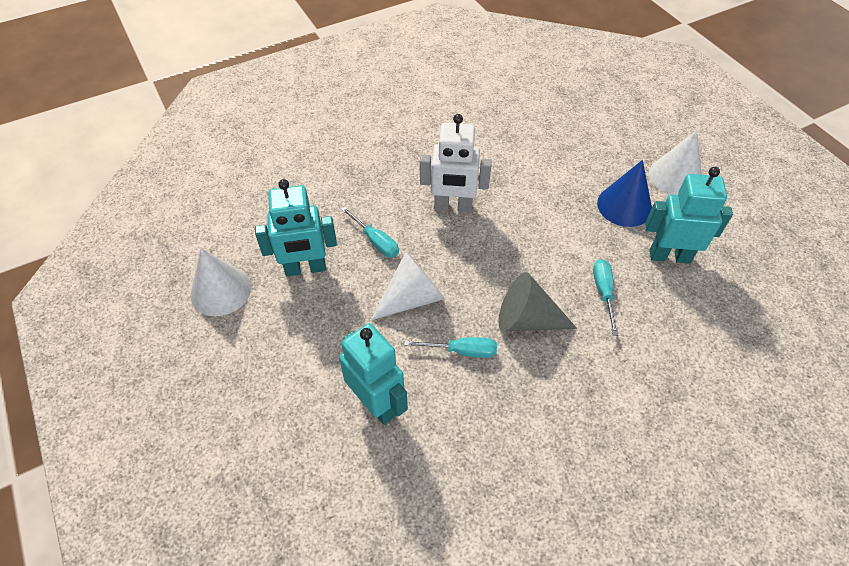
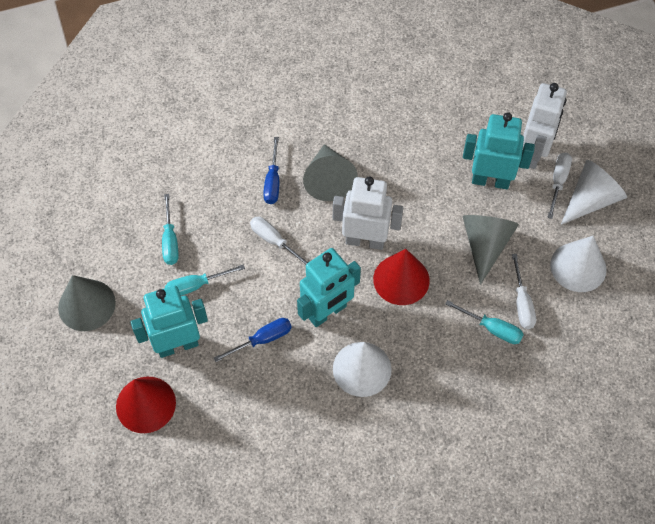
blue cone: [597,160,652,227] = 1 -> none = 0
blue screwdriver: none = 0 -> [214,318,292,362] [263,137,279,204] = 2
grey cone: [498,272,577,331] = 1 -> [58,275,116,331] [303,144,358,201] [463,215,519,285] = 3
red cone: none = 0 -> [116,377,176,433] [373,249,430,305] = 2
white robot: [420,114,492,212] = 1 -> [333,177,403,250] [522,83,567,169] = 2
white screwdriver: none = 0 -> [250,217,308,266] [512,254,536,329] [547,152,572,219] = 3

